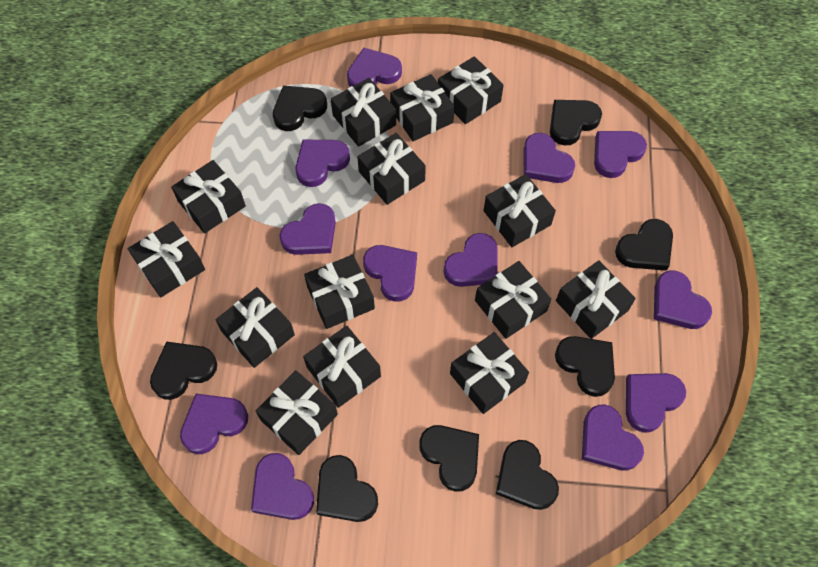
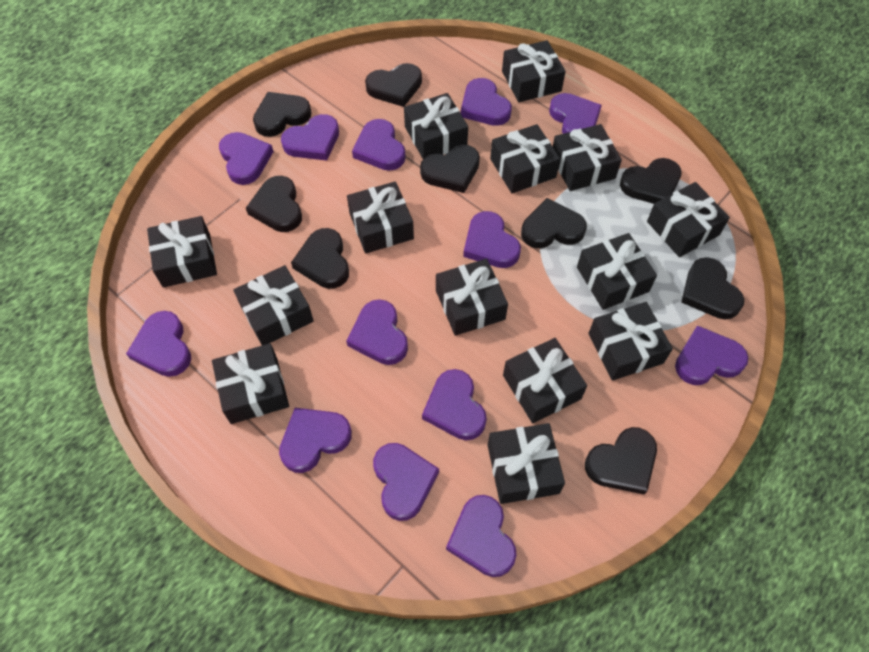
black heart: [150,341,217,400] [273,86,327,131] [316,455,378,522] [420,425,479,492] [496,440,559,510] [550,100,602,146] [555,336,615,397] [615,219,673,271] = 8 -> [246,176,302,232] [253,92,312,137] [291,228,349,289] [365,63,422,107] [420,145,480,193] [521,198,587,248] [585,427,657,494] [620,158,682,204] [681,257,744,319] = 9
purple heart: [180,394,248,454] [251,453,314,520] [280,203,336,255] [295,140,350,187] [347,48,402,87] [363,245,417,302] [444,233,498,287] [523,133,575,183] [582,405,644,470] [594,131,647,178] [626,373,686,433] [654,270,712,329] = 12 -> [126,311,191,377] [219,132,274,185] [279,408,352,473] [281,114,339,161] [346,299,408,365] [352,119,406,171] [373,443,439,521] [422,369,487,440] [446,495,517,577] [461,78,512,126] [463,211,521,268] [549,93,602,134] [675,325,748,385] = 13

